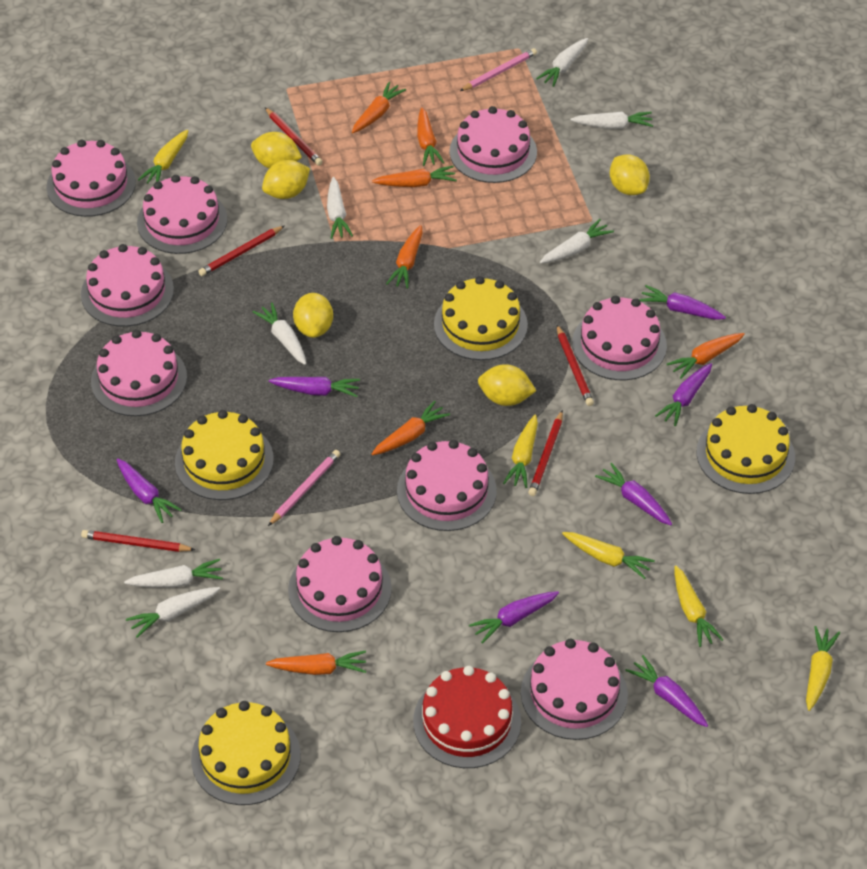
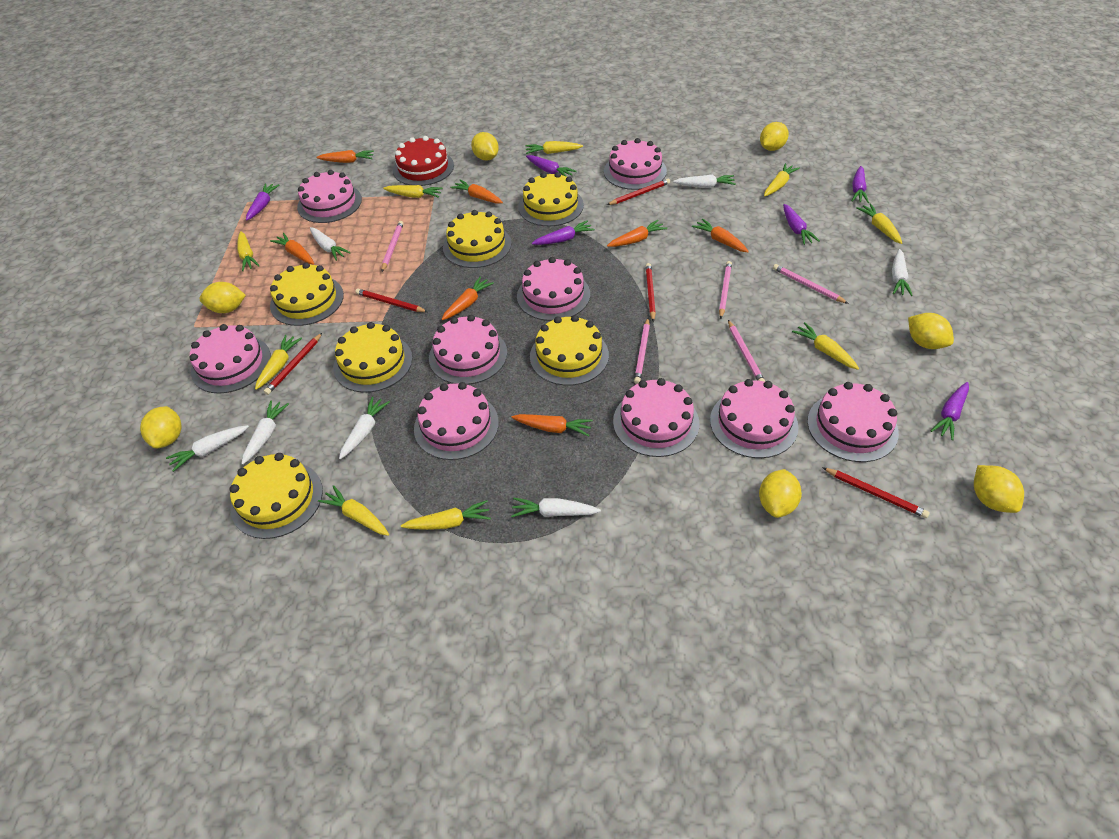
pink pencil: [268,450,340,526] [460,48,537,91] = 2 -> [382,221,404,272] [634,318,650,384] [719,261,732,319] [728,320,765,382] [773,264,849,304] = 5
purple carrot: [117,459,182,523] [269,377,360,397] [469,591,559,644] [595,463,672,525] [625,655,708,727] [639,285,726,320] [655,363,712,426] = 7 -> [246,183,279,221] [526,155,577,177] [532,220,595,245] [783,204,820,245] [852,166,869,203] [931,382,969,440] = 6
yellow cake: [175,410,274,500] [191,701,301,805] [434,276,528,360] [696,404,795,494] = 4 -> [229,453,323,539] [270,262,344,326] [333,322,412,393] [443,210,511,268] [518,172,584,226] [530,315,609,386] = 6
yellow carrot: [138,130,188,183] [503,415,538,488] [562,532,655,579] [675,566,723,647] [806,626,840,711] = 5 -> [237,231,260,271] [255,335,302,390] [318,485,389,536] [383,185,443,198] [401,500,491,530] [525,141,583,154] [764,163,800,196] [792,322,859,370] [856,203,902,244] = 9
yellow lemon: [251,132,302,168] [262,160,310,199] [293,293,333,338] [478,364,536,406] [610,155,650,195] = 5 -> [140,406,182,448] [200,282,246,313] [471,132,499,161] [759,469,802,518] [760,122,789,151] [908,313,954,349] [974,465,1024,513] = 7

